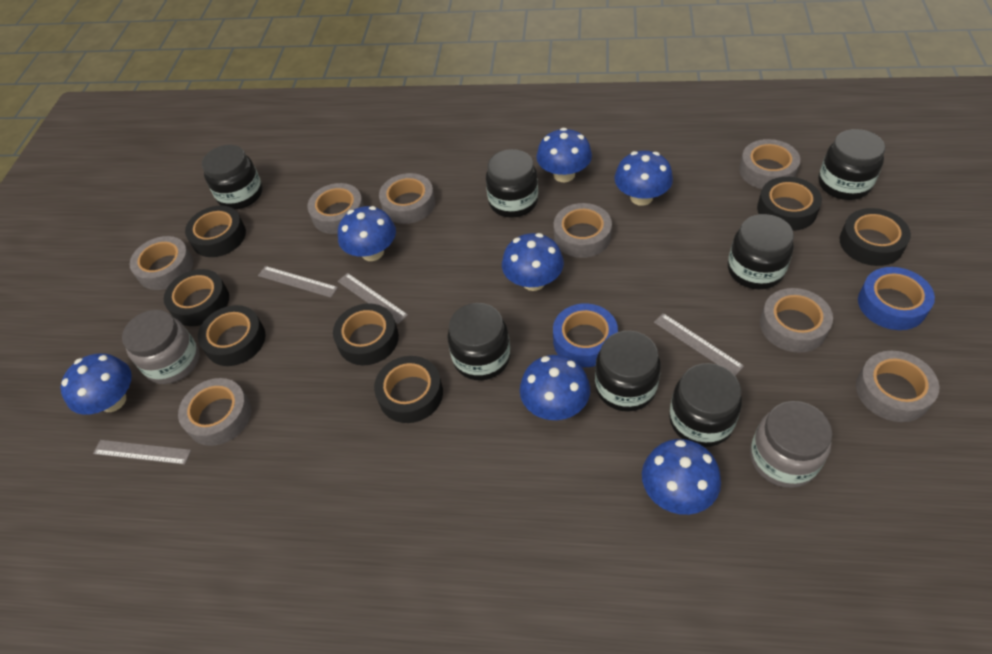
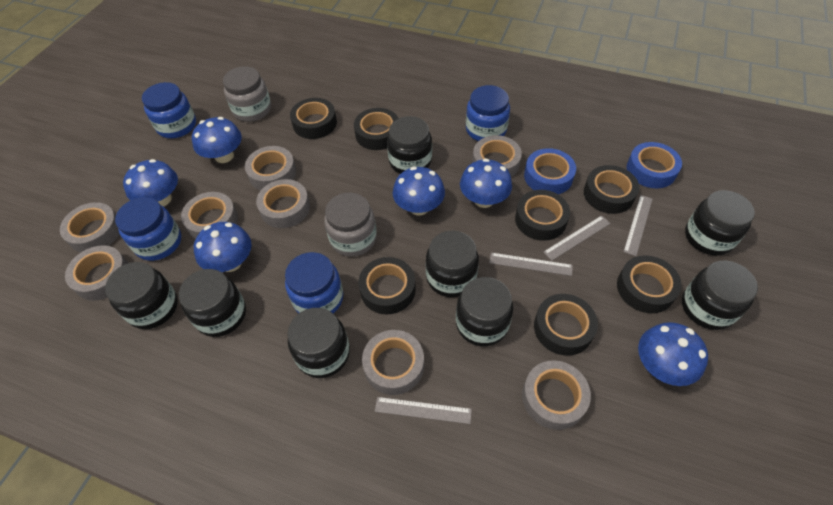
black jar: [202,145,263,209] [447,303,510,380] [486,149,538,218] [595,331,661,412] [669,363,742,447] [728,214,794,289] [818,129,885,200] = 7 -> [105,262,178,329] [179,269,246,337] [288,308,350,378] [387,116,432,174] [426,231,479,297] [456,277,513,346] [682,261,758,330] [685,190,755,256] = 8
blue jar: none = 0 -> [115,197,181,261] [142,82,196,138] [285,252,343,314] [466,85,510,141] = 4
blue mushroom: [60,353,132,415] [338,206,396,261] [502,233,564,291] [520,355,590,420] [537,128,592,182] [614,151,673,206] [642,439,721,515] = 7 -> [123,159,178,207] [192,117,242,163] [194,222,252,272] [393,167,445,215] [460,158,512,208] [638,322,708,386] = 6

